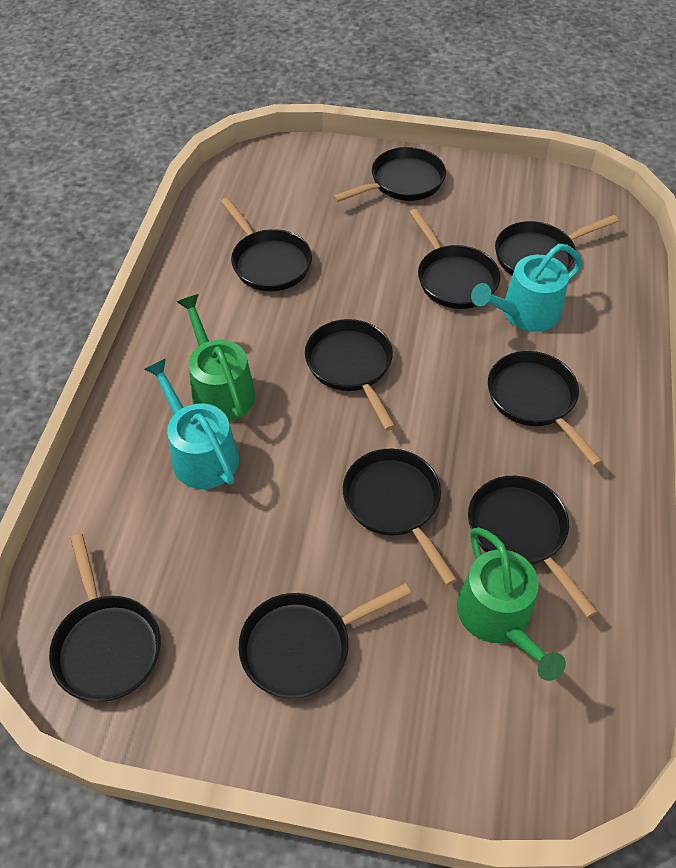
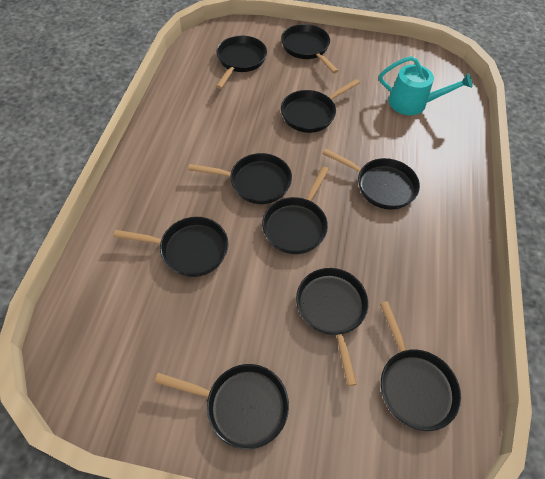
green watering can: [177,294,255,421] [457,527,566,681] = 2 -> none = 0
turquoise watering can: [144,358,239,489] [471,244,582,332] = 2 -> [379,56,473,115] = 1

